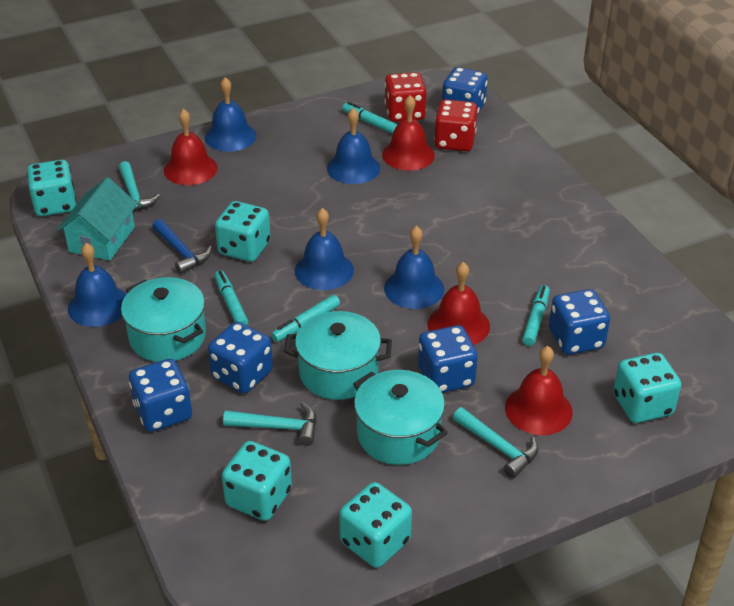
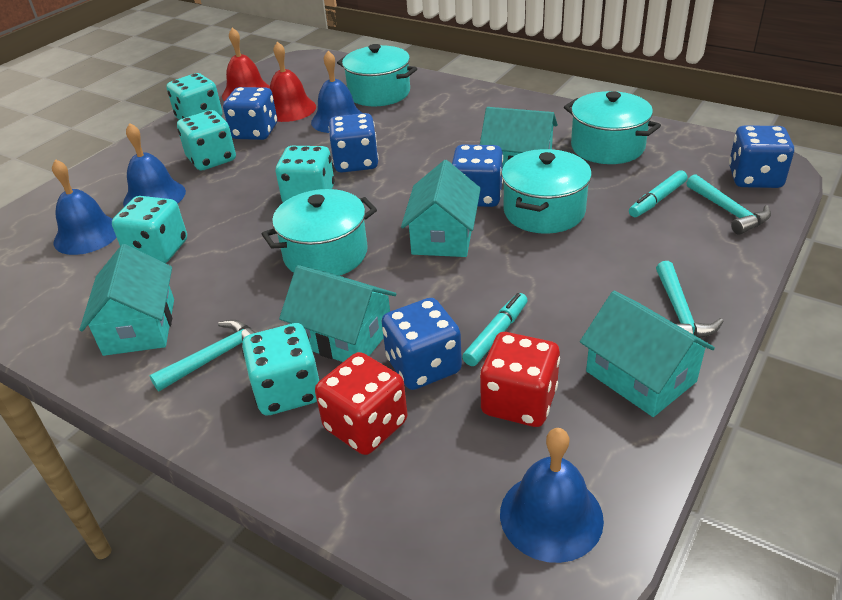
blue bell: [68,243,127,327] [205,77,257,152] [295,208,354,290] [327,108,380,184] [384,226,445,309] = 5 -> [52,159,117,255] [123,123,186,207] [311,51,362,133] [500,428,604,563] = 4
blue hammer: [152,219,212,274] = 1 -> none = 0
red bell: [164,109,218,185] [382,95,435,171] [427,262,490,345] [505,346,573,435] = 4 -> [222,28,270,101] [270,42,316,122] = 2
turquoise house: [57,177,138,261] = 1 -> [79,244,174,356] [279,265,396,362] [401,160,481,257] [480,107,558,166] [580,291,715,417] = 5
turquoise marker: [215,270,248,325] [271,295,340,342] [342,102,398,134] [522,285,550,346] = 4 -> [462,293,527,366] [629,170,687,217] = 2
turquoise pot: [121,277,206,362] [284,311,392,400] [353,370,448,465] = 3 -> [262,189,377,276] [337,44,417,106] [501,149,592,234] [564,91,661,164] = 4

